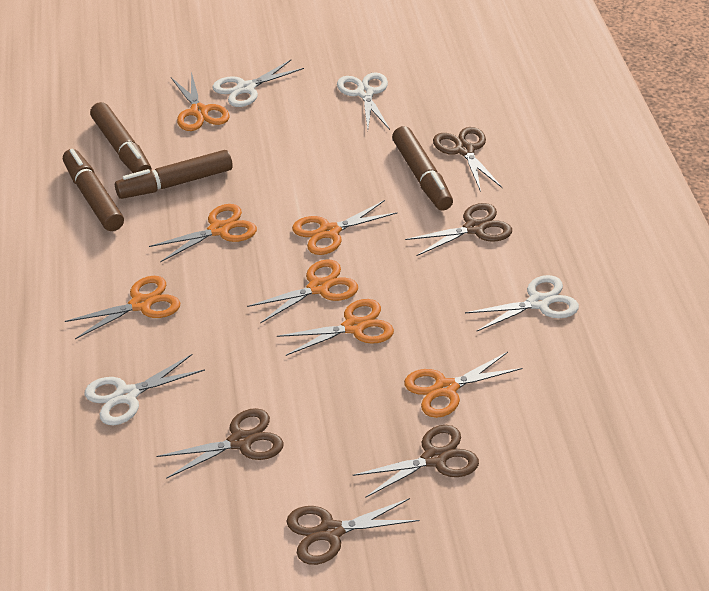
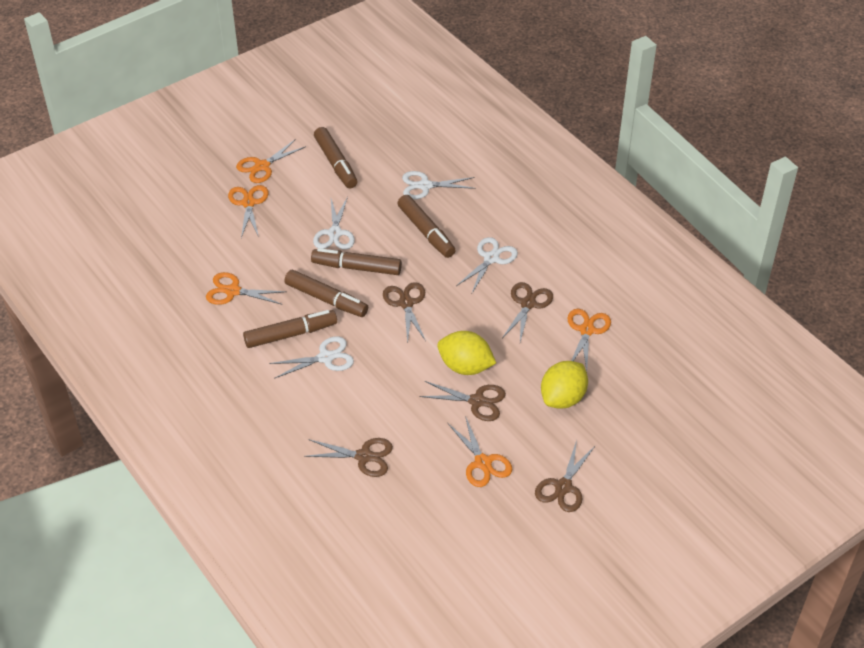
brown marker: [63,149,124,231] [90,102,152,173] [115,150,233,199] [392,126,453,211] = 4 -> [243,310,337,348] [284,270,368,317] [311,248,402,275] [314,127,358,188] [397,195,456,258] = 5
orange scissors: [65,276,180,339] [149,204,257,262] [171,72,229,131] [247,259,358,324] [277,299,394,356] [292,200,398,255] [404,352,522,418] = 7 -> [206,272,287,305] [228,185,269,238] [236,139,306,183] [448,416,512,487] [568,309,611,370] = 5
yellow lemon: none = 0 -> [437,331,496,375] [541,361,588,409] = 2

